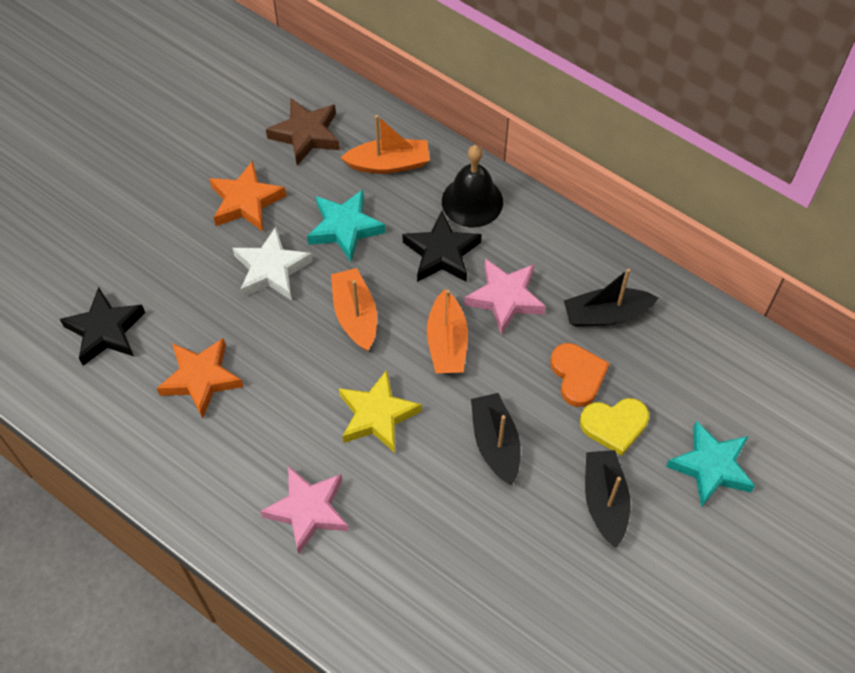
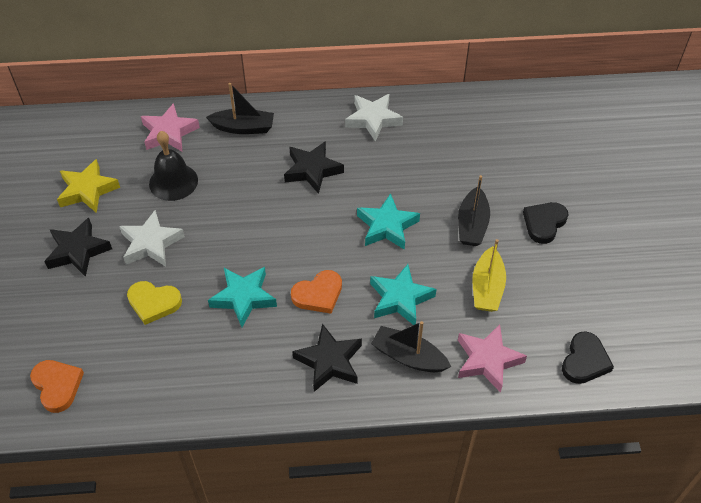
black heart: none = 0 -> [523,202,569,244] [562,331,614,384] = 2
black star: [60,287,145,366] [402,211,482,282] = 2 -> [44,218,112,277] [284,141,344,194] [292,324,362,392] = 3
brown star: [266,97,340,166] = 1 -> none = 0
orange boat: [331,268,377,351] [341,115,430,174] [427,289,468,373] = 3 -> none = 0
orange heart: [550,343,610,407] = 1 -> [30,360,84,413] [291,270,342,313] = 2
orange star: [157,338,244,418] [209,161,286,232] = 2 -> none = 0
turquoise star: [307,190,386,262] [666,420,755,508] = 2 -> [208,267,277,327] [357,193,420,250] [370,264,436,325] = 3
white star: [232,227,313,300] = 1 -> [119,210,185,267] [345,94,403,141] = 2
yellow boat: none = 0 -> [472,239,506,312] = 1

